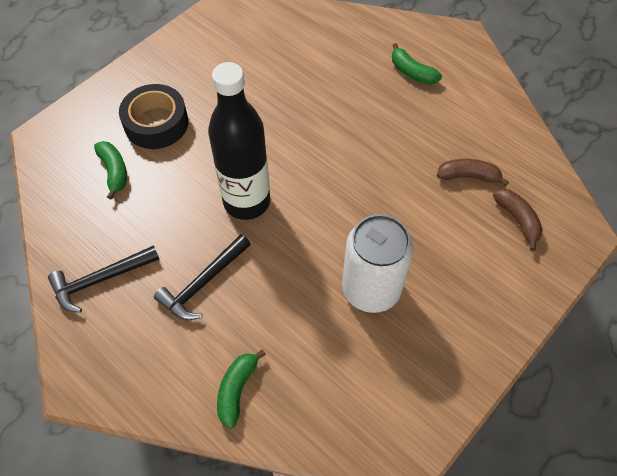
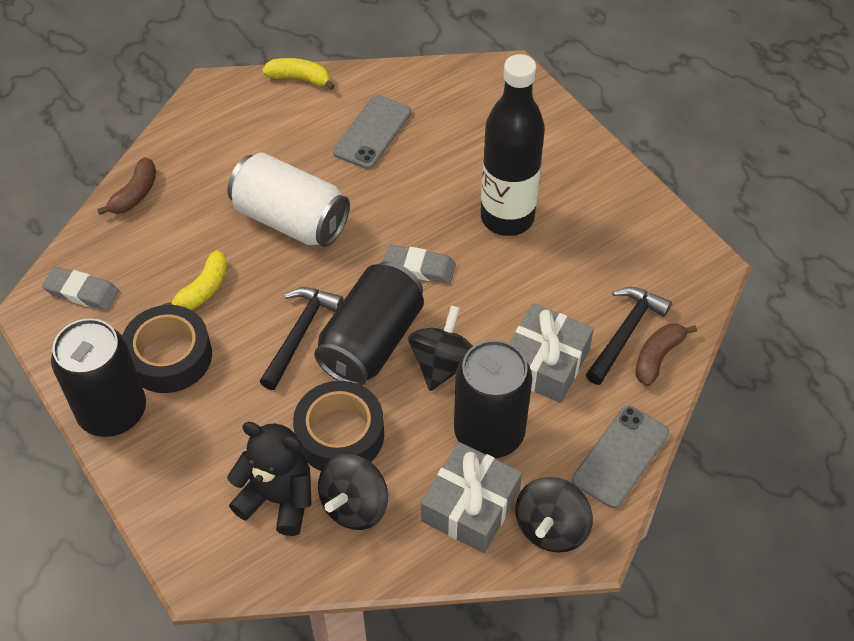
black can: none = 0 -> [51,318,146,437] [314,261,424,386] [454,340,532,458] = 3
black spinning top: none = 0 -> [318,454,388,530] [408,305,473,391] [515,477,593,552] = 3
black tape: [119,84,188,149] = 1 -> [122,305,212,393] [293,381,384,471] = 2
black teddy bear: none = 0 -> [227,422,312,536] = 1
green banana: [94,141,127,200] [217,349,266,429] [392,43,442,85] = 3 -> none = 0
grey eraser: none = 0 -> [42,267,119,311] [383,245,456,284] = 2
grey gift: none = 0 -> [421,442,522,553] [510,303,594,403] = 2
grey phone: none = 0 -> [333,95,411,169] [572,405,669,508] = 2
yellow banana: none = 0 -> [162,250,228,310] [262,58,335,90] = 2

